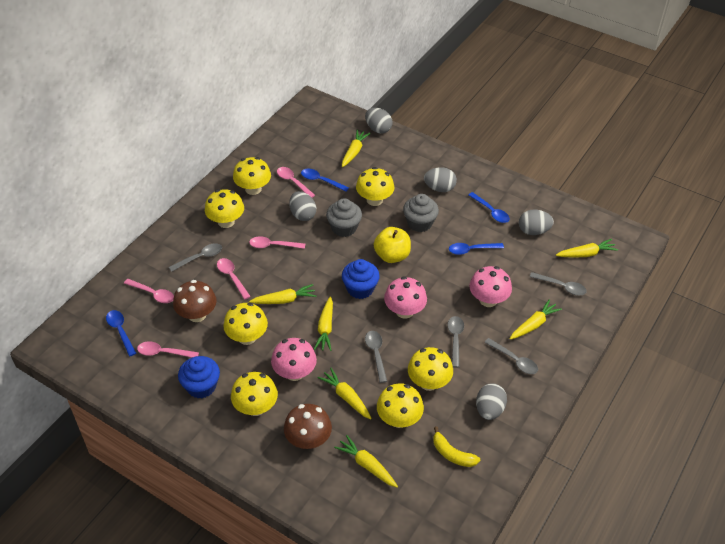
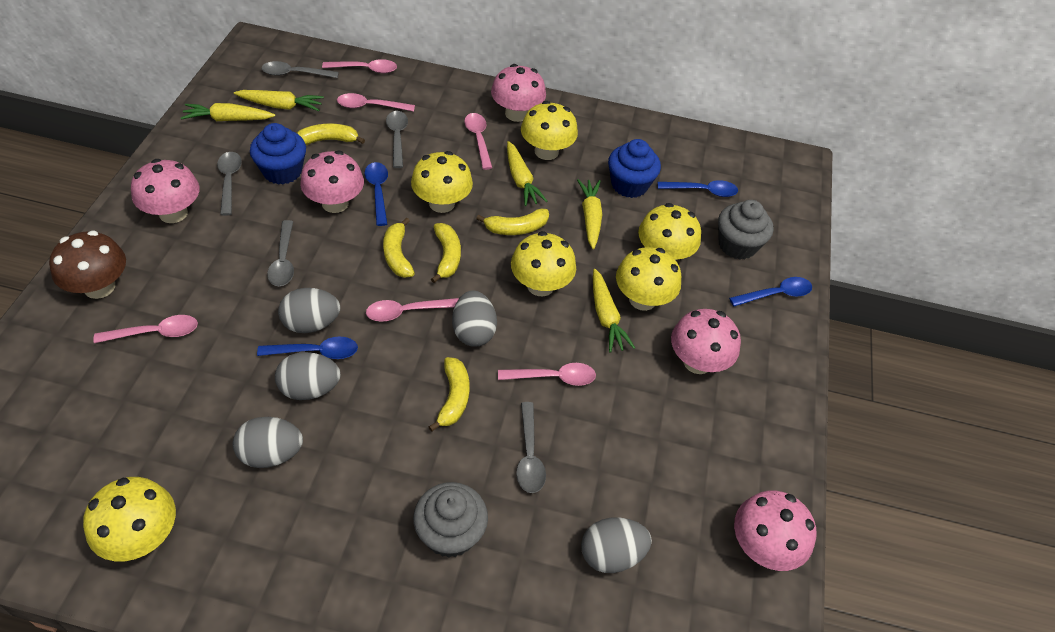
brown mushroom: [173,280,217,322] [284,404,332,449] = 2 -> [49,231,126,299] = 1
pink mushroom: [271,338,317,381] [384,276,427,319] [469,266,512,307] = 3 -> [131,159,199,223] [300,151,364,213] [491,64,546,122] [671,309,741,374] [734,490,816,571] = 5
pink spoon: [124,279,174,303] [137,341,199,358] [217,258,251,300] [249,236,305,249] [277,167,315,198] = 5 -> [93,315,198,343] [322,59,397,73] [337,93,415,112] [366,298,459,322] [464,113,492,170] [498,363,596,386] = 6
yellow apple: [374,227,411,263] = 1 -> none = 0
yellow banana: [433,426,480,467] = 1 -> [297,123,365,145] [383,218,415,278] [429,357,470,432] [431,223,461,283] [476,209,549,235] = 5
yellow carrot: [249,284,316,304] [314,296,333,351] [317,368,372,419] [334,435,398,488] [342,130,370,167] [510,299,562,340] [556,239,618,258] = 7 -> [181,103,275,121] [234,90,324,111] [507,141,548,206] [577,179,603,249] [593,269,635,353] = 5
yellow mushroom: [205,189,244,228] [223,303,268,345] [231,372,278,416] [233,157,271,195] [356,167,394,206] [377,383,424,428] [408,347,453,391] = 7 -> [83,477,176,561] [411,151,473,213] [511,231,576,297] [521,101,578,160] [616,247,681,311] [638,203,701,260] = 6

